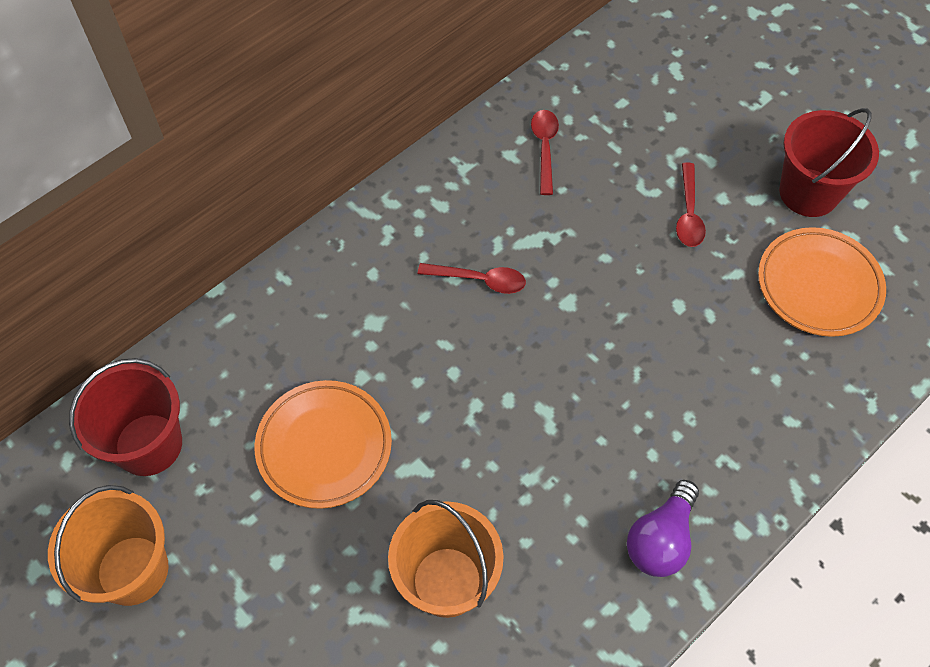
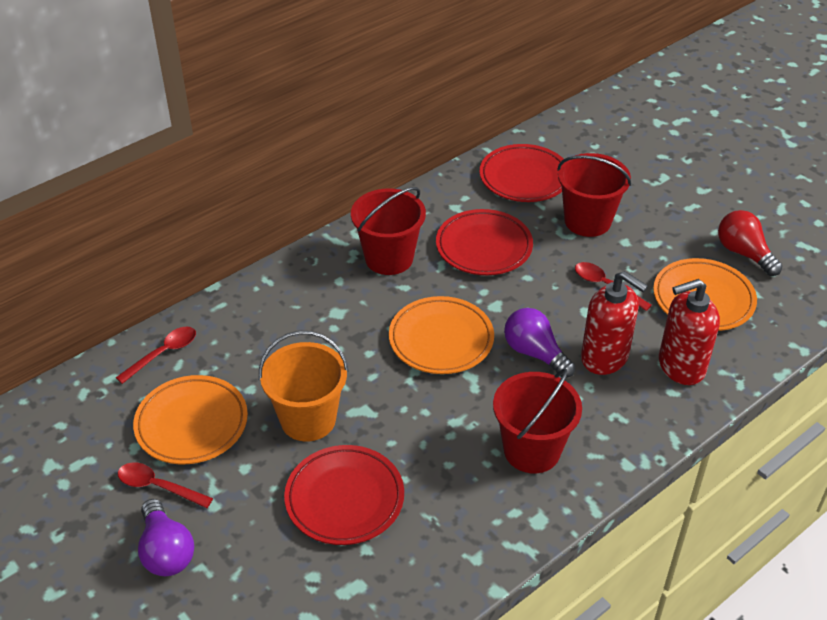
orange bucket: [48,485,169,606] [388,500,504,618] = 2 -> [259,331,349,441] = 1
orange plate: [255,380,392,509] [758,227,886,337] = 2 -> [133,375,248,464] [389,296,494,374] [653,258,757,331] = 3
purple light bulb: [627,480,699,577] = 1 -> [138,499,194,576] [504,308,575,378] = 2
red bucket: [69,358,182,476] [779,108,879,217] = 2 -> [351,187,426,275] [493,369,582,473] [557,153,631,237] = 3
red light bulb: none = 0 -> [718,210,782,276] = 1
red plate: none = 0 -> [284,445,404,545] [436,209,533,275] [480,144,564,202] = 3
red soap dispenser: none = 0 -> [581,271,648,375] [659,279,720,385] = 2

